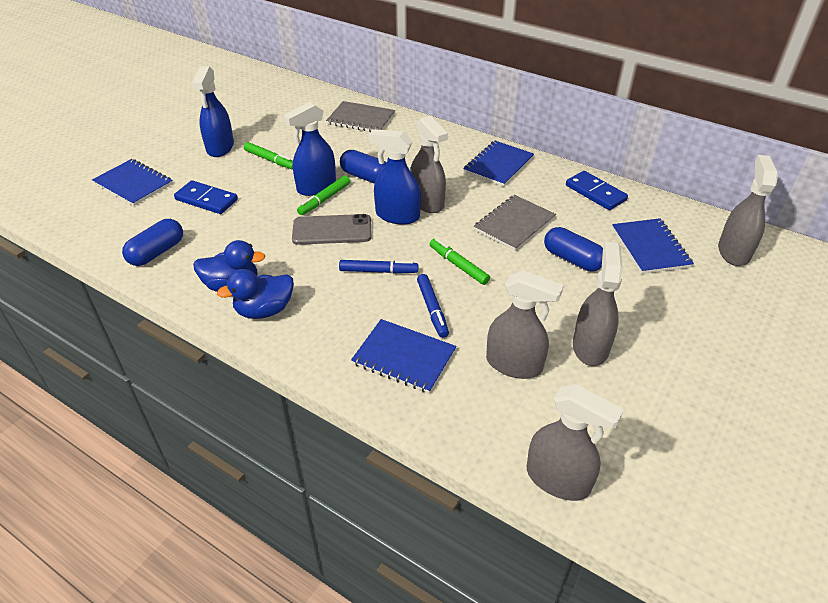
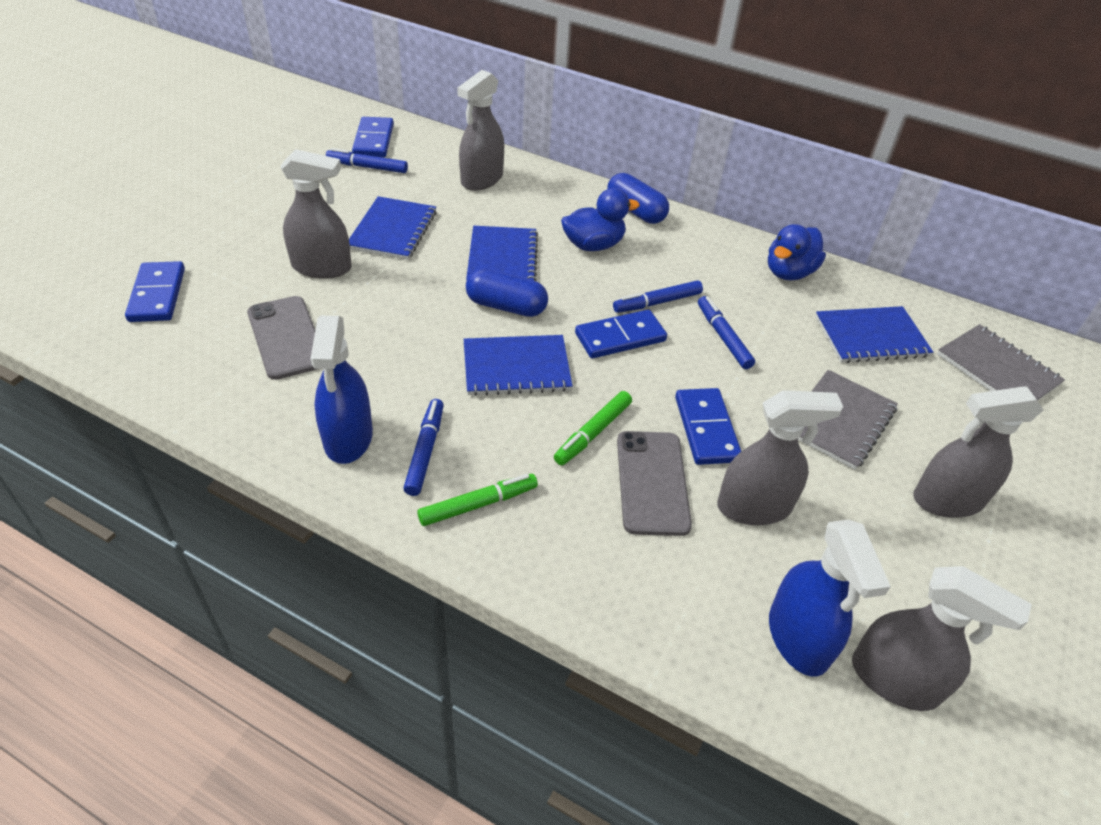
blue capsule: [122,219,183,266] [340,150,387,184] [544,227,603,272] = 3 -> [466,269,548,317] [607,173,669,224] = 2
blue domino: [174,180,238,214] [566,171,628,210] = 2 -> [125,261,185,322] [352,117,394,157] [575,310,667,358] [675,388,741,465] = 4
blue marker: [339,260,418,274] [417,274,449,338] = 2 -> [326,148,408,173] [403,399,444,496] [613,281,703,313] [698,296,755,369] = 4
blue spray bottle: [191,66,234,157] [283,102,336,196] [369,129,421,225] = 3 -> [310,316,373,464] [769,520,891,677] = 2
green marker: [244,142,293,170] [297,176,350,215] [430,238,490,285] = 3 -> [417,474,538,526] [554,391,632,465] = 2
grey phone: [292,214,372,245] = 1 -> [247,296,317,380] [617,431,692,536] = 2

